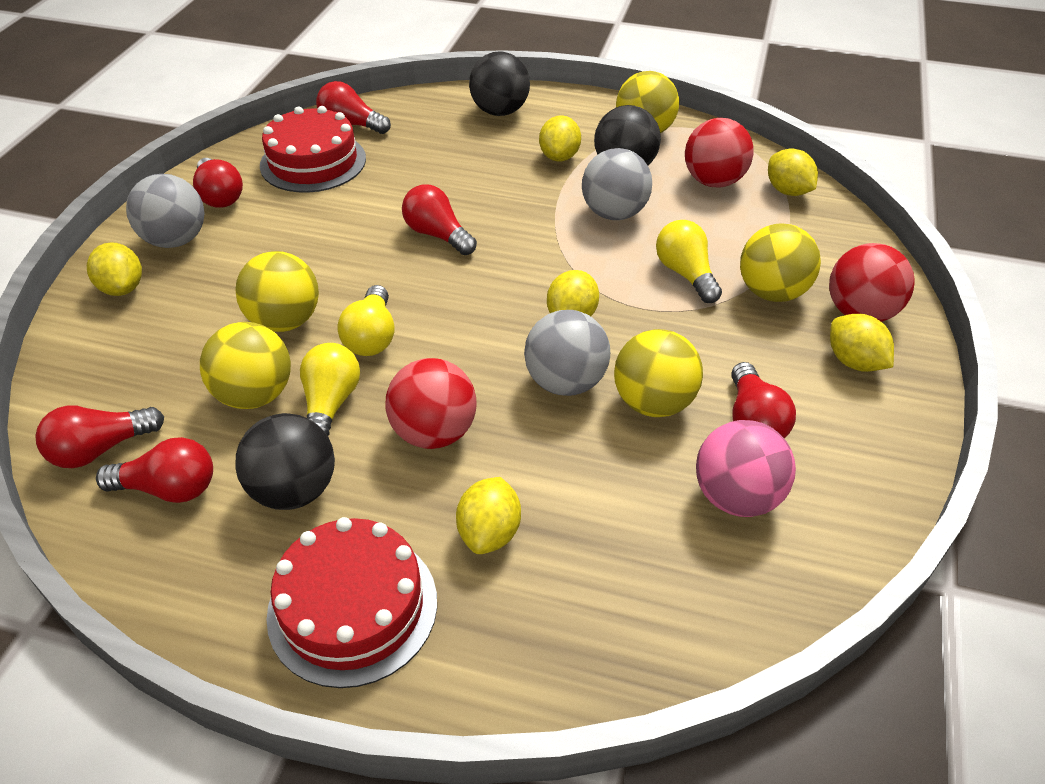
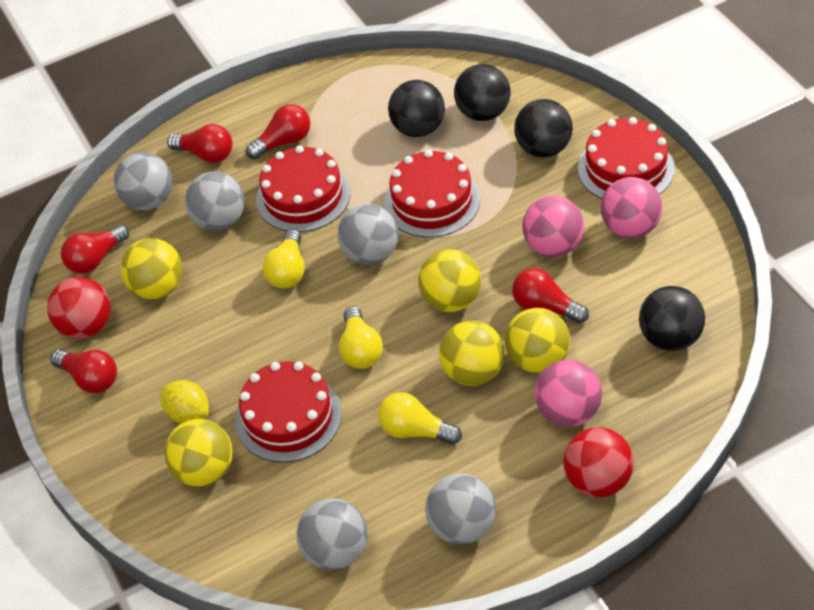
black ball: [235,413,335,510] [469,51,530,116] [594,105,661,165] = 3 -> [388,80,445,137] [454,64,511,121] [514,99,573,157] [639,286,705,351] = 4
grey ball: [126,174,205,248] [524,310,610,396] [582,148,652,220] = 3 -> [114,152,172,210] [185,171,245,231] [297,498,368,570] [338,204,398,265] [425,473,496,545] = 5
pink ball: [696,420,796,517] = 1 -> [522,195,584,257] [534,360,602,427] [601,177,663,238] = 3
red ball: [386,358,477,449] [685,118,754,187] [829,243,915,322] = 3 -> [47,277,111,339] [564,427,634,497] = 2
red cake: [260,106,366,193] [267,517,437,688] = 2 -> [236,361,342,463] [256,145,350,232] [384,150,480,238] [578,117,675,199] = 4
red light bulb: [35,405,164,468] [96,437,213,503] [193,158,243,208] [316,81,391,134] [402,185,477,255] [731,362,796,438] = 6 -> [51,349,117,393] [61,224,129,274] [167,124,233,163] [246,104,310,159] [512,268,589,323] = 5
yellow lemon: [87,242,142,296] [456,477,521,554] [539,115,581,162] [547,270,599,316] [768,149,818,196] [830,314,894,372] = 6 -> [160,380,209,424] = 1

